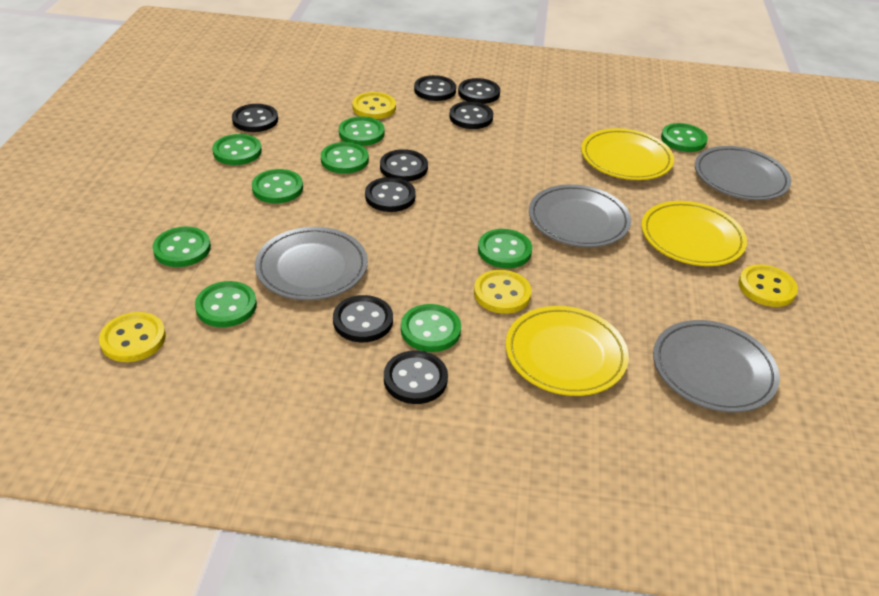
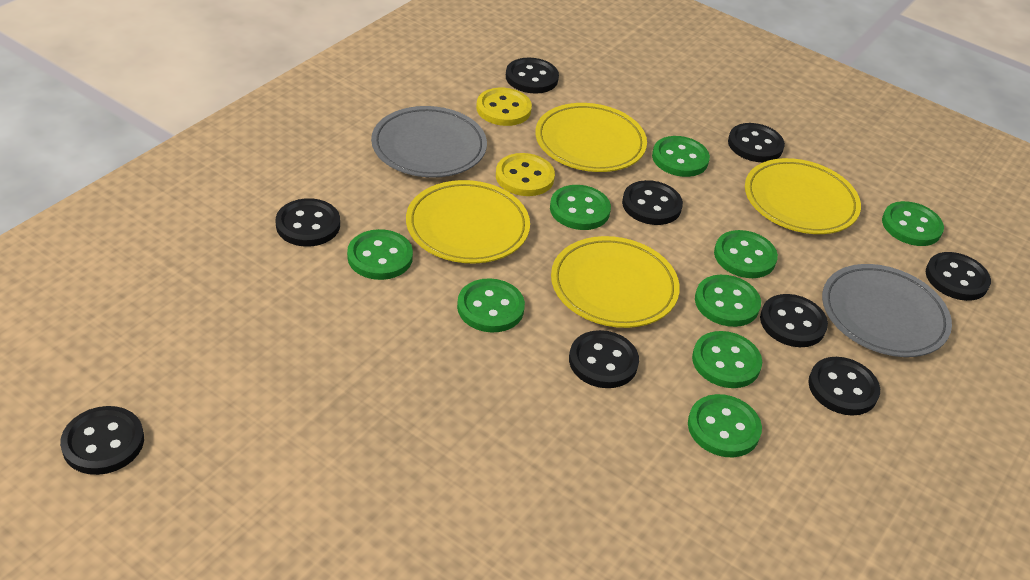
black button: [232,104,278,132] [333,295,393,342] [365,177,416,212] [380,149,428,181] [384,350,448,404] [414,75,456,101] [449,101,493,129] [458,78,500,104] = 8 -> [60,406,144,475] [275,198,340,247] [506,58,559,94] [569,330,639,388] [622,180,683,225] [728,123,785,162] [760,294,828,347] [808,357,880,416] [926,252,991,301] = 9
grey plate: [255,227,368,300] [529,184,631,247] [653,320,780,412] [695,146,791,200] = 4 -> [371,106,487,178] [822,264,952,357] = 2
yellow button: [99,312,166,362] [352,92,396,119] [474,270,532,314] [738,264,798,307] = 4 -> [476,88,532,126] [496,153,555,196] = 2
yellow plate: [506,306,629,396] [581,128,674,180] [641,201,747,266] = 3 -> [406,180,530,263] [535,103,647,172] [551,236,680,328] [745,158,861,234] = 4

